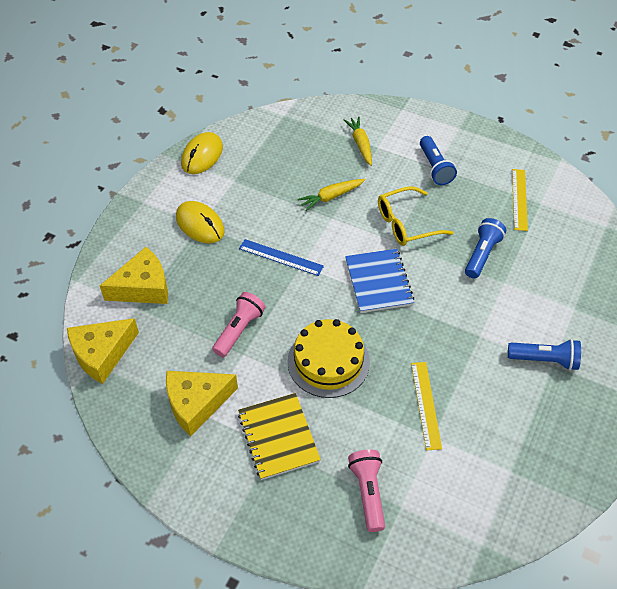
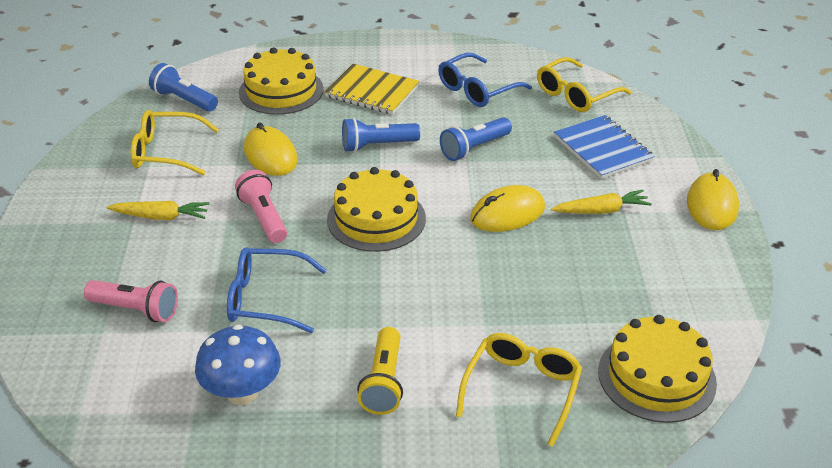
blue glasses: none = 0 -> [227,248,327,333] [438,53,532,107] = 2
blue mushroom: none = 0 -> [195,325,281,405] = 1
blue ruler: [239,239,324,276] = 1 -> none = 0
yellow cake: [288,319,370,398] = 1 -> [239,47,324,115] [327,167,426,252] [598,315,717,423] = 3
yellow cheese: [67,318,139,384] [100,247,168,304] [166,371,238,436] = 3 -> none = 0
yellow flashlight: none = 0 -> [357,327,403,415] = 1
yellow glasses: [378,186,454,246] = 1 -> [131,110,219,175] [456,333,582,447] [537,57,631,112] = 3
yellow mouse: [176,201,224,244] [181,132,223,174] = 2 -> [244,122,298,176] [470,185,545,232] [687,169,739,230] = 3
yellow ruler: [411,362,442,450] [512,169,528,231] = 2 -> none = 0

